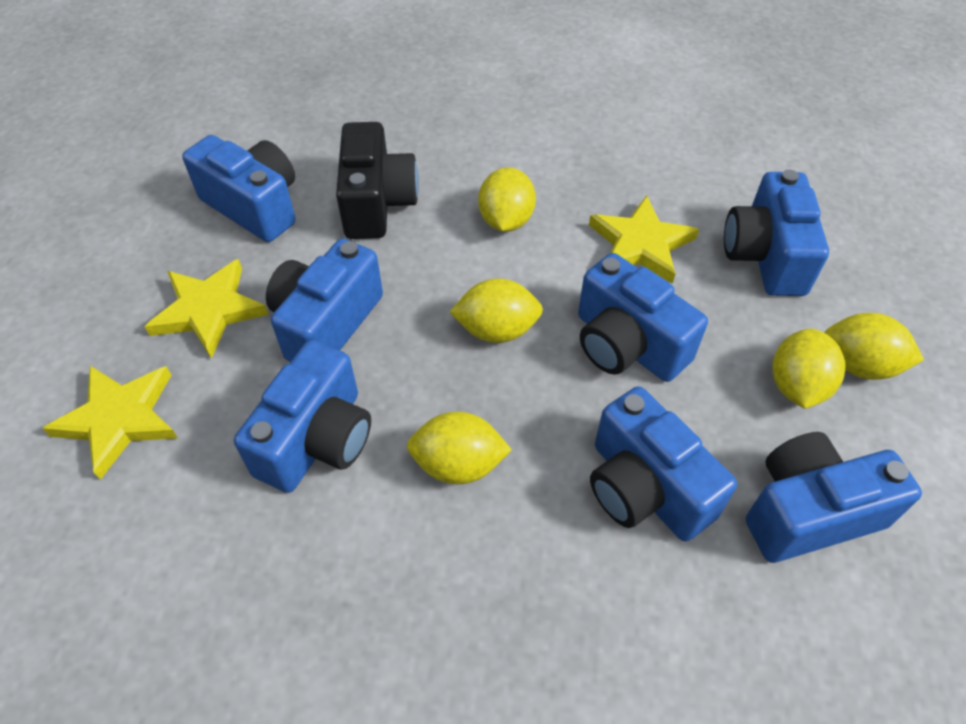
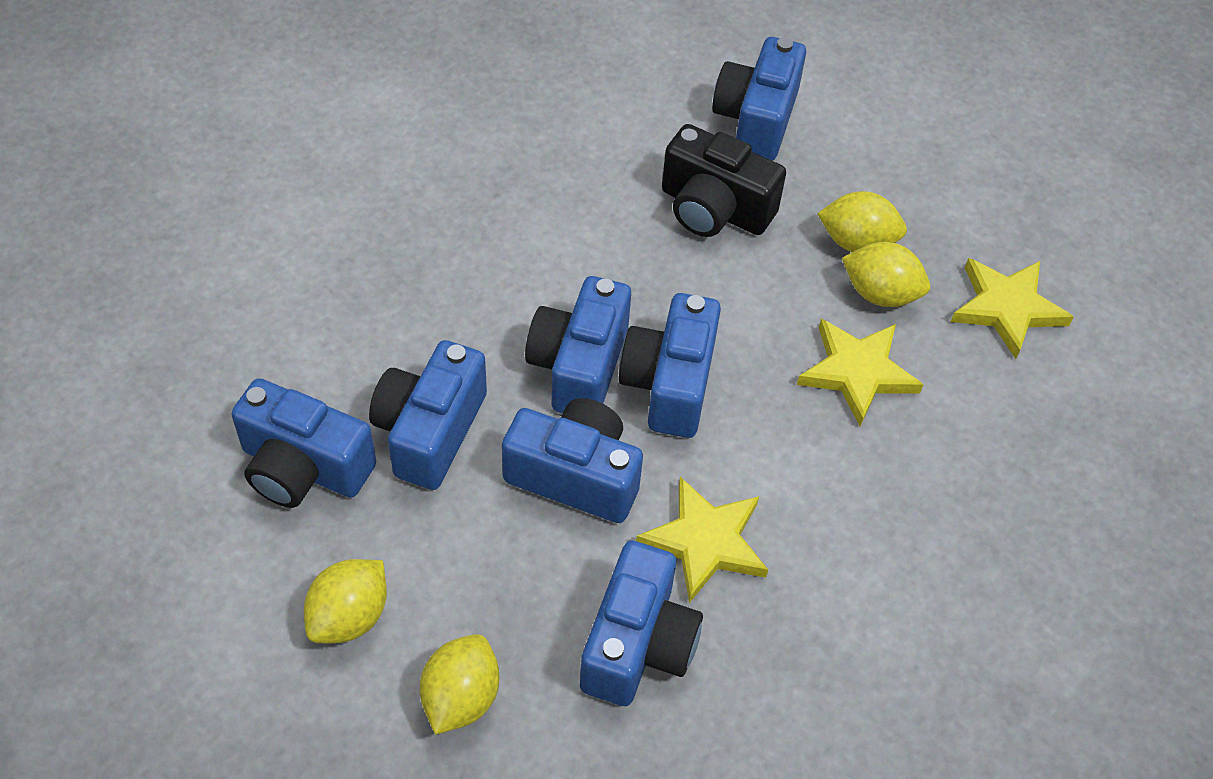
yellow lemon: [407,412,512,484] [450,278,543,343] [478,167,536,232] [773,329,846,409] [825,313,924,380] = 5 -> [304,559,387,643] [419,634,499,735] [817,191,907,252] [842,242,930,307] = 4

